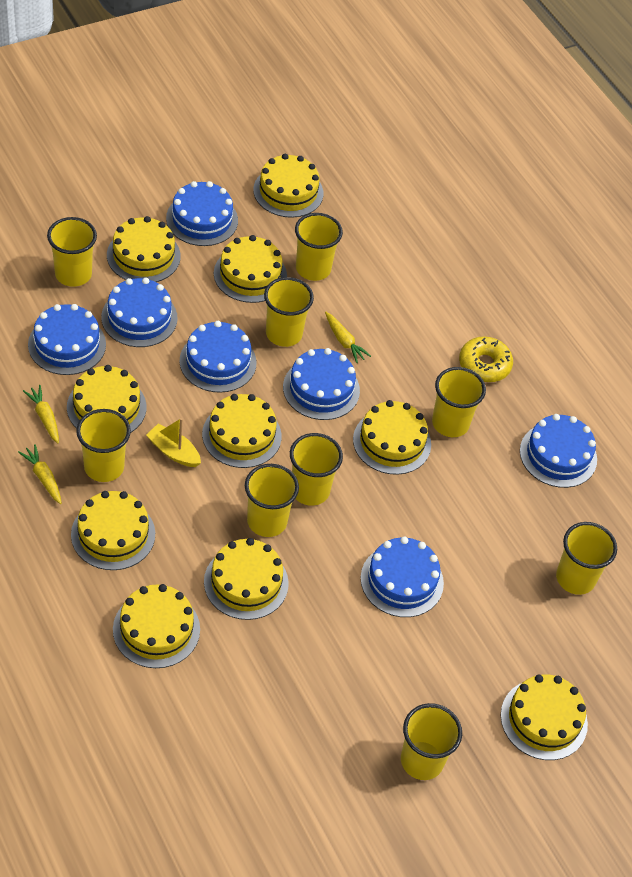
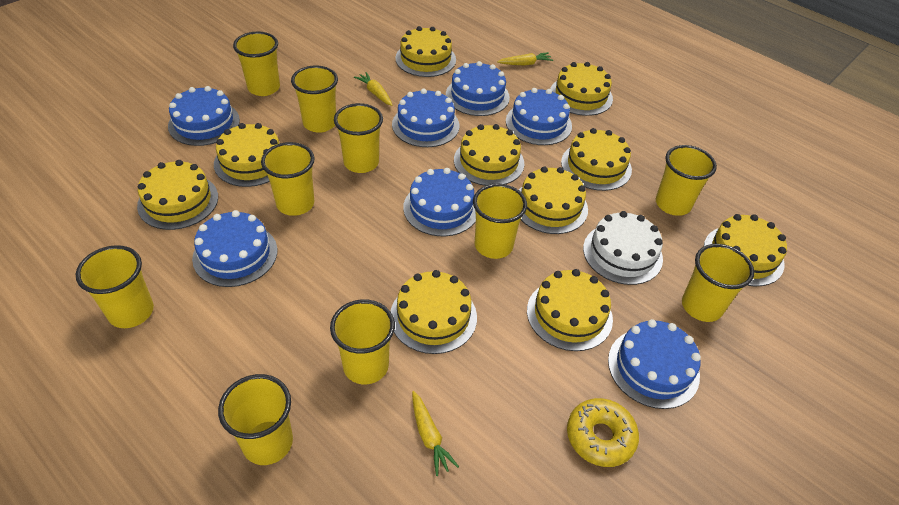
white cake: none = 0 -> [583,211,663,285] = 1
yellow boat: [146,418,201,467] = 1 -> none = 0
yellow cup: [47,217,97,287] [76,409,131,482] [245,464,299,537] [264,277,314,347] [290,433,343,506] [295,213,343,281] [401,703,462,780] [432,367,486,437] [556,522,617,595] = 9 -> [76,245,154,328] [218,374,293,465] [233,31,280,96] [261,142,315,216] [291,66,338,133] [330,299,395,384] [334,103,383,173] [473,184,527,259] [656,145,717,216] [682,244,754,322] = 10

